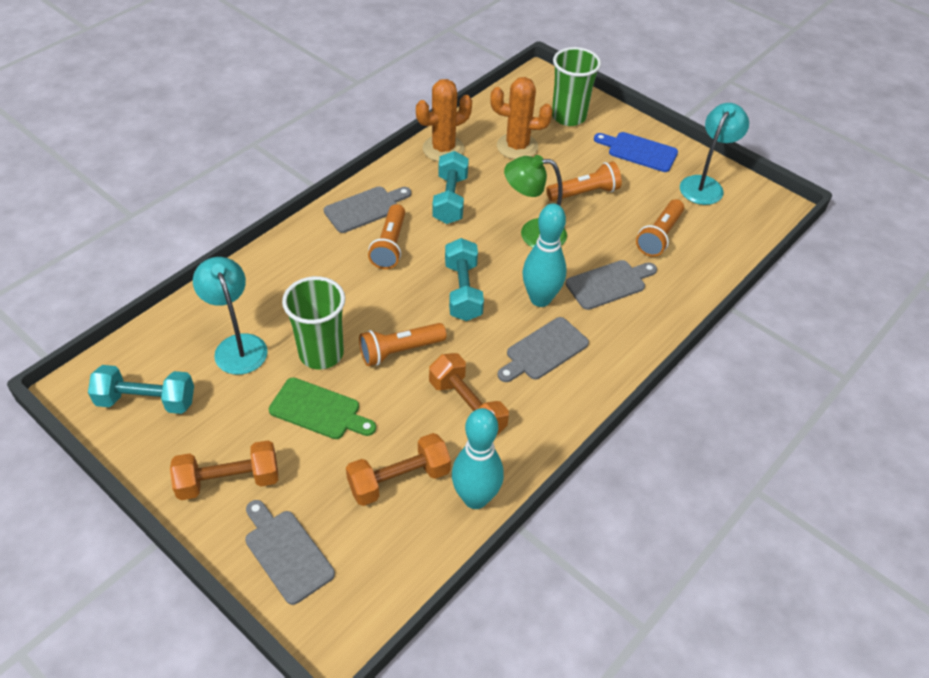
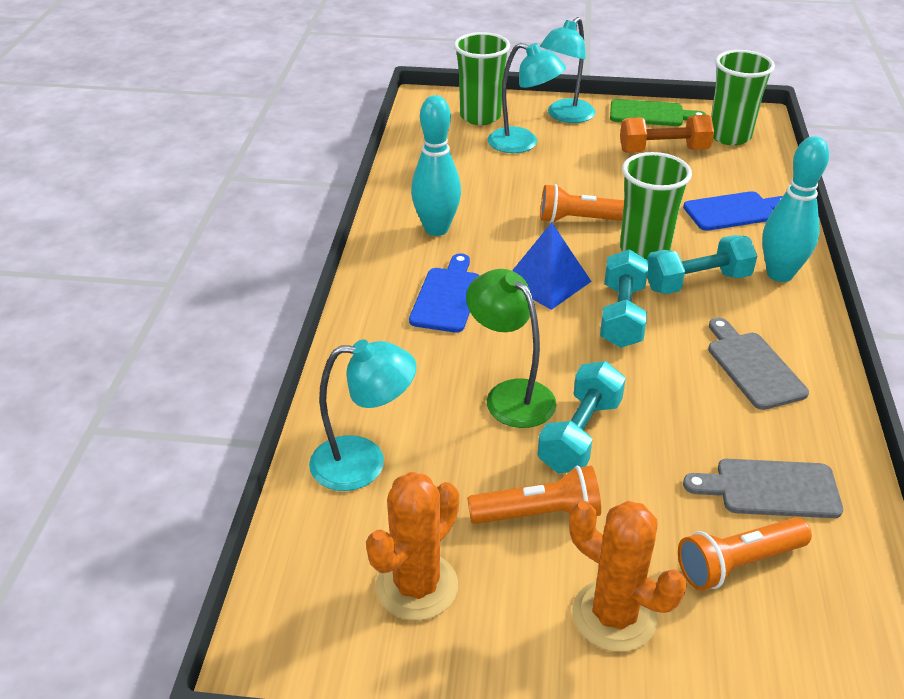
blue cutting board: [594,132,678,172] = 1 -> [409,253,480,333] [683,191,783,231] = 2
blue pyramid: none = 0 -> [512,222,592,310] = 1
green cup: [282,276,345,370] [552,47,601,126] = 2 -> [454,32,510,125] [620,152,692,260] [711,50,775,145] = 3
grey cutting board: [245,500,335,605] [324,186,411,233] [498,317,589,382] [566,260,657,310] = 4 -> [683,459,843,518] [708,318,809,410] = 2
orange dumbbell: [170,440,278,500] [346,433,451,506] [429,353,509,435] = 3 -> [620,115,714,152] = 1
orange flashlight: [359,323,447,366] [368,204,405,269] [546,161,622,201] [636,199,684,257] = 4 -> [467,466,601,524] [540,184,624,223] [678,517,812,591] = 3
turquoise lamp: [193,257,268,375] [680,103,749,205] = 2 -> [309,339,417,491] [488,43,566,153] [540,17,596,123] = 3

